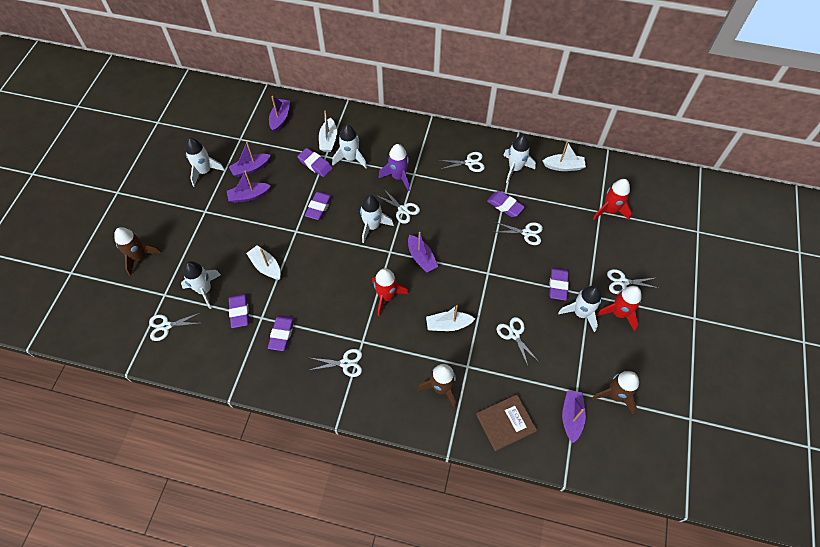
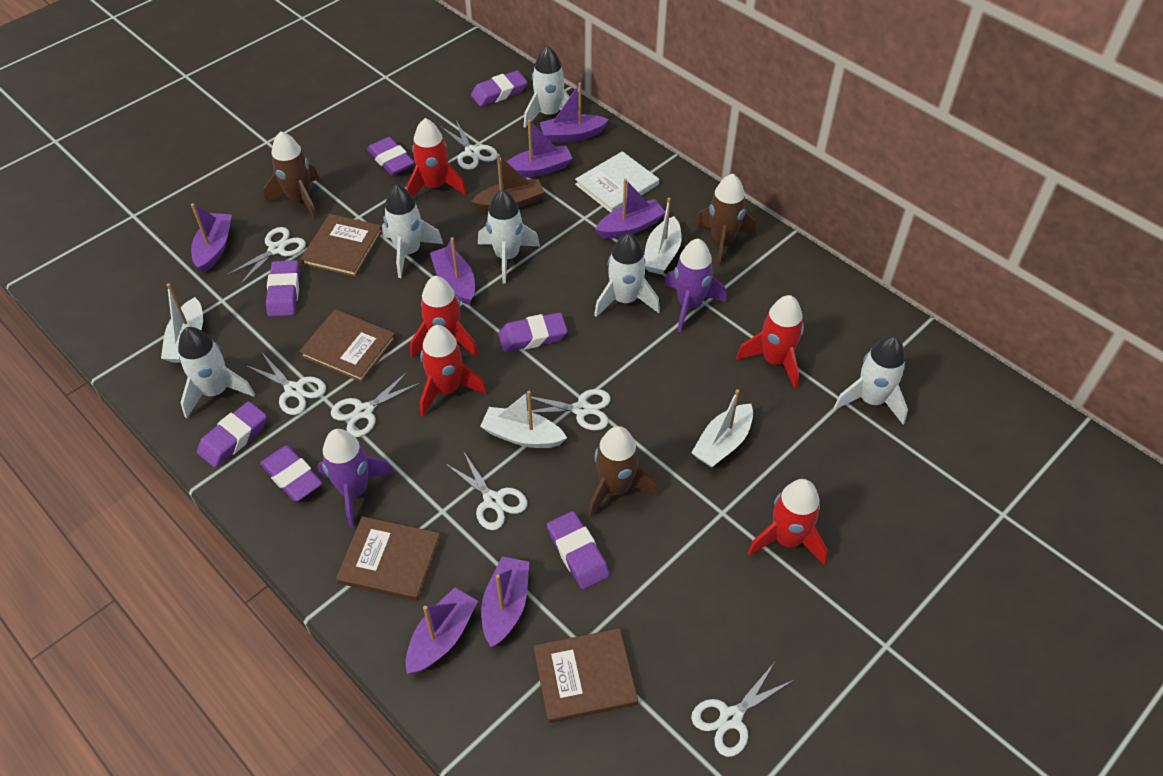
brown boat: none = 0 -> [471,154,544,212] = 1
brown book: [476,394,537,451] = 1 -> [299,309,396,382] [300,214,382,277] [336,516,441,601] [534,628,638,723] = 4
purple boat: [227,171,271,203] [229,142,271,177] [269,96,290,132] [408,232,438,273] [562,391,586,443] = 5 -> [191,203,232,273] [406,587,478,674] [430,237,475,305] [481,556,529,647] [506,120,573,178] [540,83,609,143] [595,179,665,239] = 7
purple eraser: [229,293,249,328] [268,315,295,351] [297,148,333,177] [305,191,332,220] [487,191,525,217] [549,268,569,300] = 6 -> [197,401,267,468] [260,445,322,501] [266,260,300,317] [367,137,414,175] [471,70,527,107] [498,312,568,352] [547,511,610,589] = 7
purple rocket: [378,144,410,192] = 1 -> [317,429,393,528] [664,239,726,332] = 2
red rocket: [372,268,409,316] [593,179,632,220] [596,286,642,331] = 3 -> [406,118,467,197] [410,276,479,358] [420,325,487,417] [736,295,804,389] [748,479,828,565] = 5
white book: none = 0 -> [575,151,659,213] = 1

